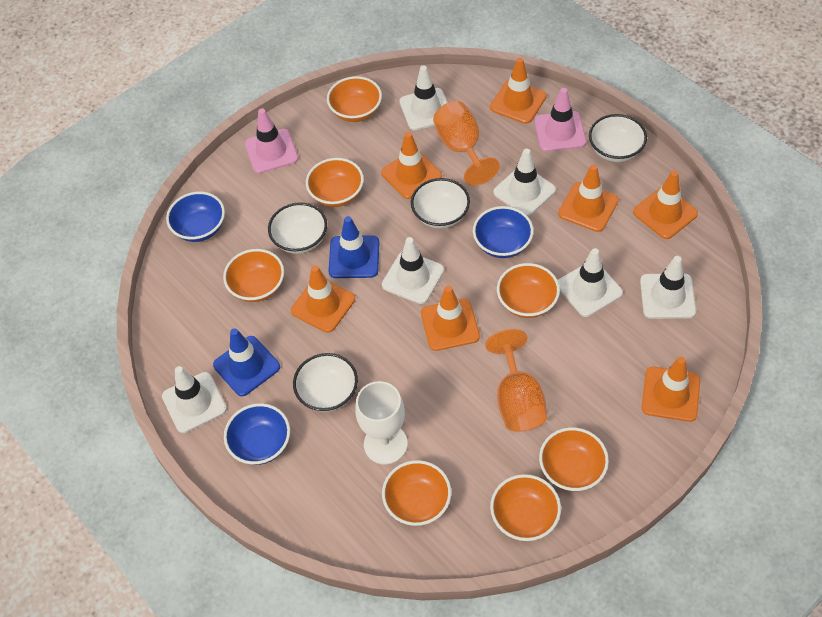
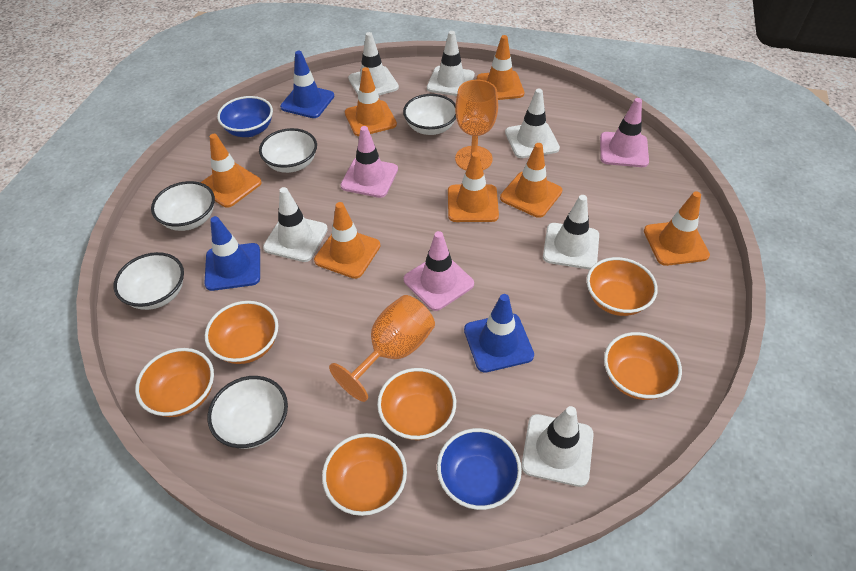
blue bowl: [166,192,225,242] [224,403,290,465] [473,206,534,258] = 3 -> [217,96,273,137] [437,428,522,510] = 2
blue traffic cone: [213,328,280,396] [328,216,379,278] = 2 -> [204,216,260,291] [280,51,334,118] [464,294,534,373] = 3
orange bowl: [223,249,284,302] [306,158,364,207] [327,76,382,122] [382,460,451,526] [490,474,561,541] [497,263,560,318] [539,427,609,491] = 7 -> [135,348,214,417] [205,301,278,364] [322,433,407,516] [377,368,456,440] [587,257,658,316] [604,332,682,400] = 6
pink traffic cone: [245,108,298,173] [534,88,587,152] = 2 -> [341,126,398,198] [404,231,474,311] [600,98,649,167] = 3
white bowl: [268,202,327,254] [293,353,358,412] [411,178,470,229] [589,114,647,162] = 4 -> [114,252,184,310] [151,181,215,231] [208,376,288,449] [259,128,317,173] [403,94,456,135] = 5
white goblet: [355,381,408,464] = 1 -> none = 0

